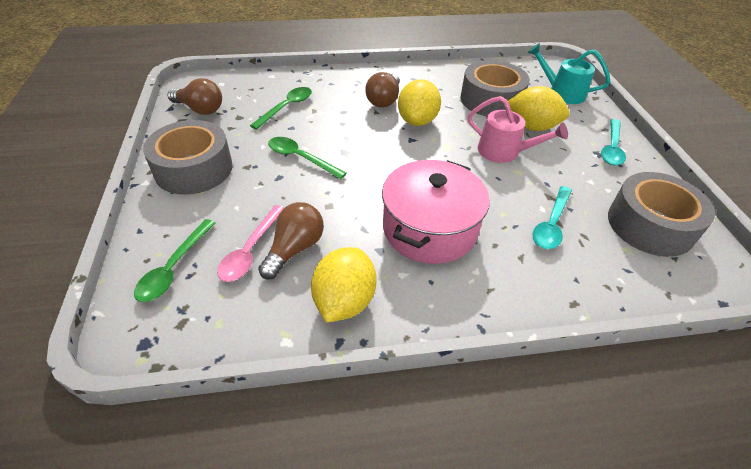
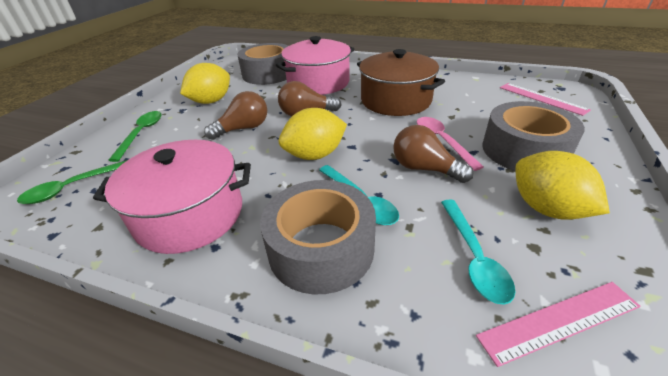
brown pot: none = 0 -> [357,49,445,116] = 1
green spoon: [134,219,215,302] [250,87,312,130] [268,137,346,179] = 3 -> [17,160,127,204] [109,111,162,162] = 2
pink pot: [382,160,490,264] = 1 -> [93,140,251,254] [276,36,354,95] = 2
pink ruler: none = 0 -> [476,282,641,367] [500,83,591,116] = 2
pink watering can: [468,96,568,163] = 1 -> none = 0
turquoise watering can: [528,43,610,104] = 1 -> none = 0

